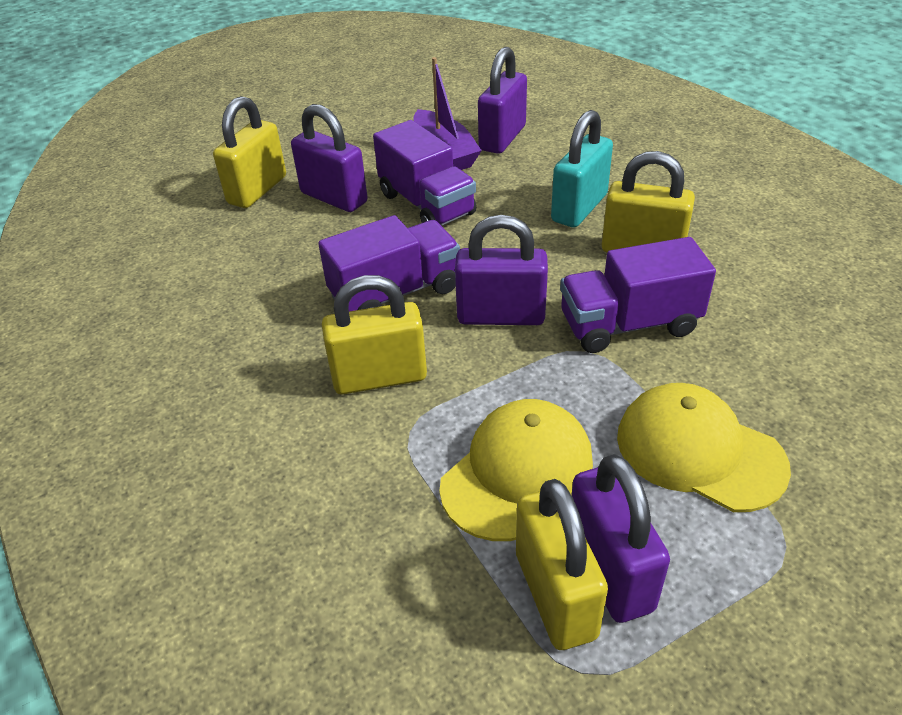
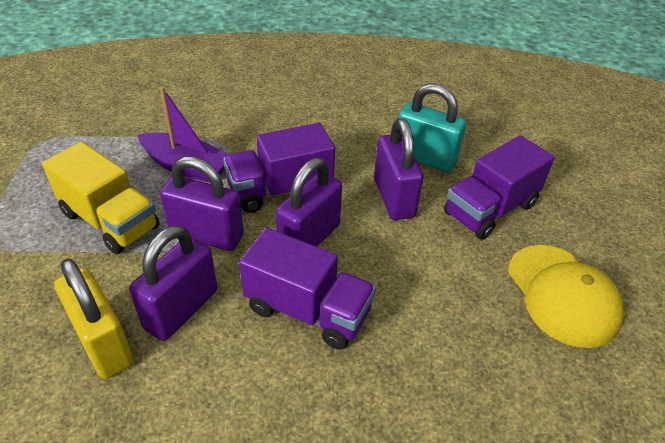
yellow cap: [439,399,593,541] [617,383,791,512] = 2 -> [508,245,624,348] = 1
yellow padlock: [213,96,286,208] [322,275,427,394] [516,479,608,650] [602,151,695,252] = 4 -> [54,259,134,379] = 1
yellow truck: none = 0 -> [42,142,159,254] = 1

